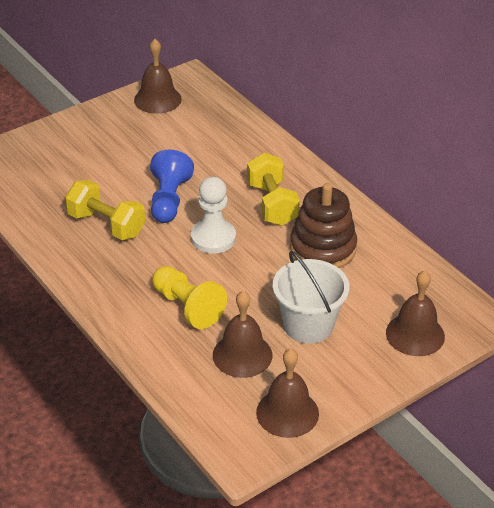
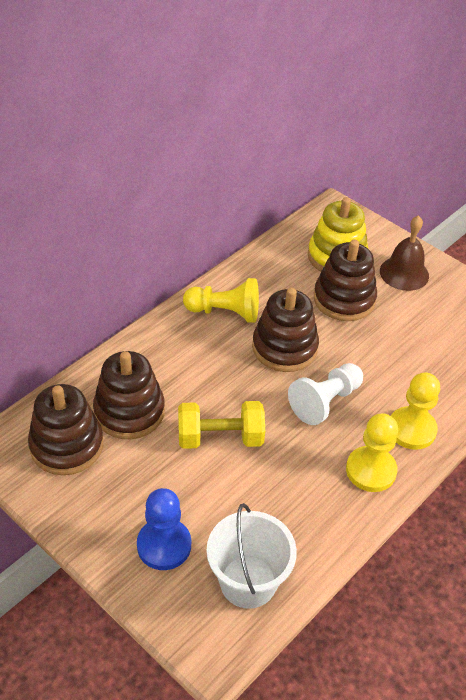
brown bell: [134,39,182,114] [213,291,272,378] [256,349,319,438] [386,270,445,356] = 4 -> [380,215,429,291] = 1
brown stacking toy: [290,183,357,268] = 1 -> [28,384,103,475] [93,351,165,439] [252,288,319,372] [314,240,377,321] = 4
yellow dumbbell: [65,180,145,240] [247,153,300,226] = 2 -> [178,401,265,449] = 1
yellow pawn: [152,266,227,329] = 1 -> [183,278,259,323] [346,413,398,492] [391,372,440,450] = 3
yellow stacking toy: none = 0 -> [308,197,368,272] = 1

